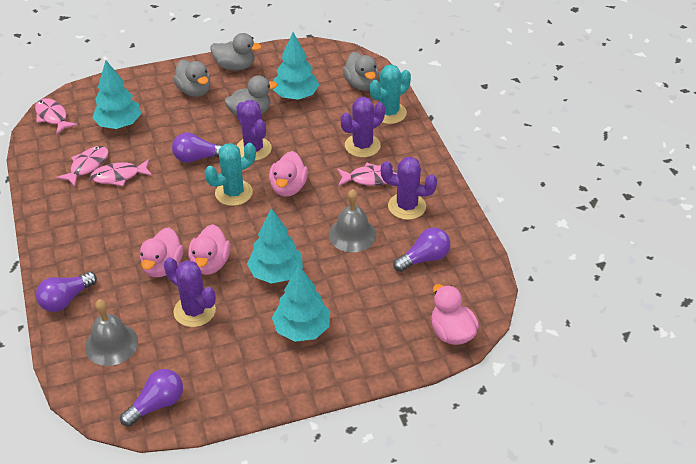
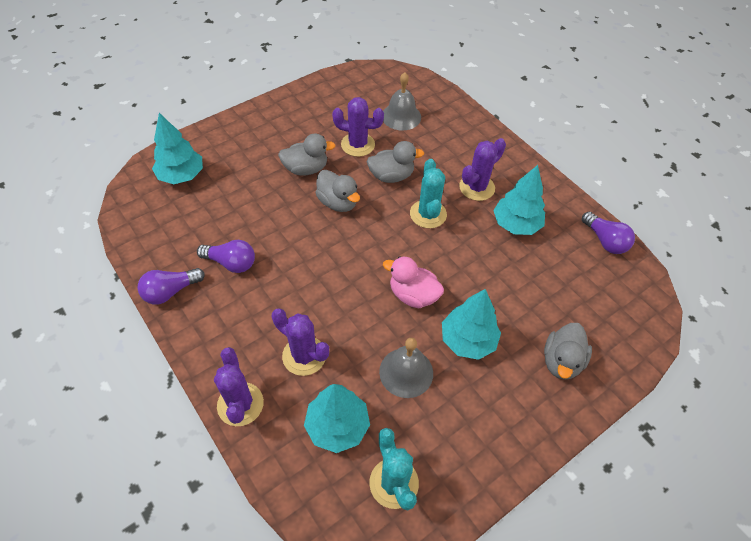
pink duck: [140,227,184,277] [188,224,230,275] [269,151,308,197] [431,284,479,345] = 4 -> [383,256,444,308] = 1
pink fish: [35,98,77,134] [56,146,108,187] [90,159,152,186] [337,163,397,186] = 4 -> none = 0
purple light bulb: [36,272,97,312] [120,369,183,427] [172,132,223,163] [393,228,451,272] = 4 -> [137,268,205,305] [197,240,255,273] [582,212,635,254] = 3

